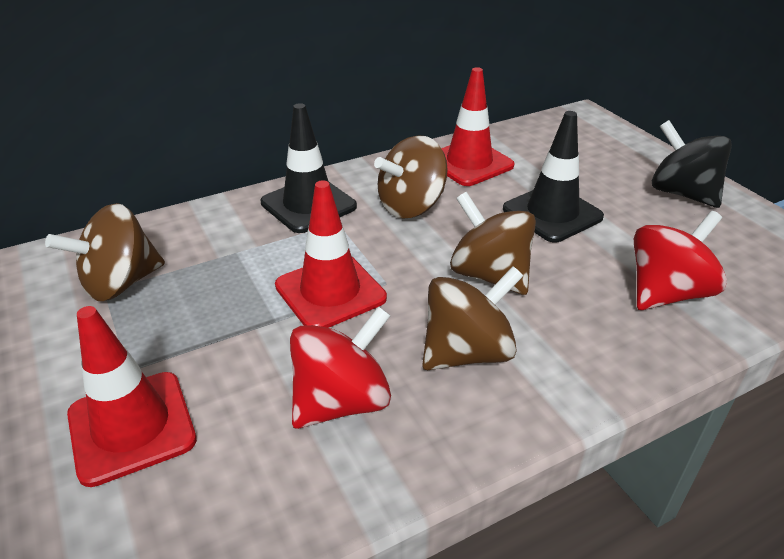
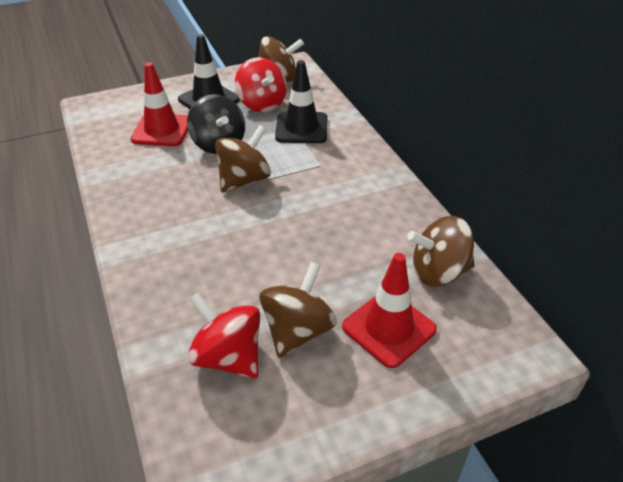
red traffic cone: [67,306,197,487] [275,180,387,328] [441,67,515,186] = 3 -> [131,62,188,146] [342,253,437,368] = 2

